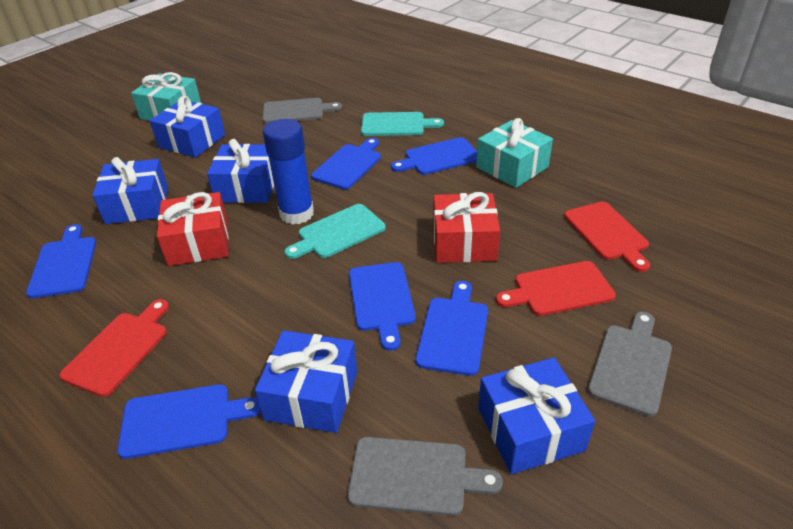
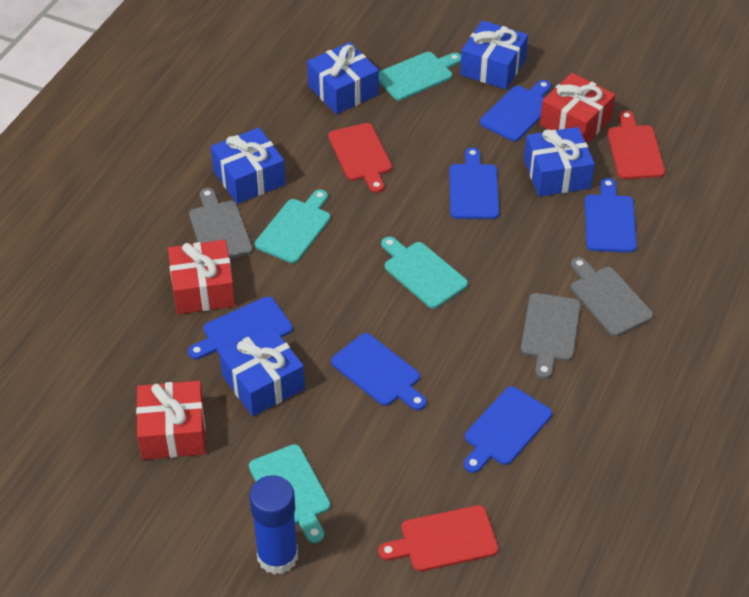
red gift: [157,192,229,266] [433,192,500,263] = 2 -> [136,381,206,460] [168,240,235,314] [540,73,616,143] = 3
turquoise cutting board: [284,204,386,259] [361,112,444,136] = 2 -> [249,444,330,543] [255,190,330,263] [379,52,461,100] [381,237,468,309] = 4
turquoise gift: [131,72,201,121] [476,118,553,188] = 2 -> none = 0

